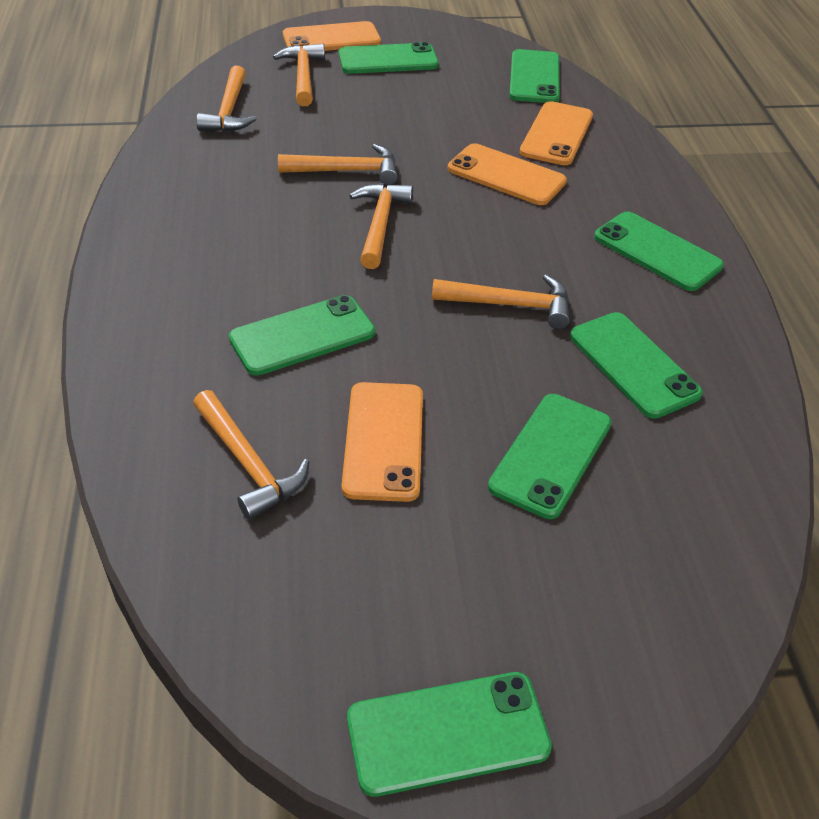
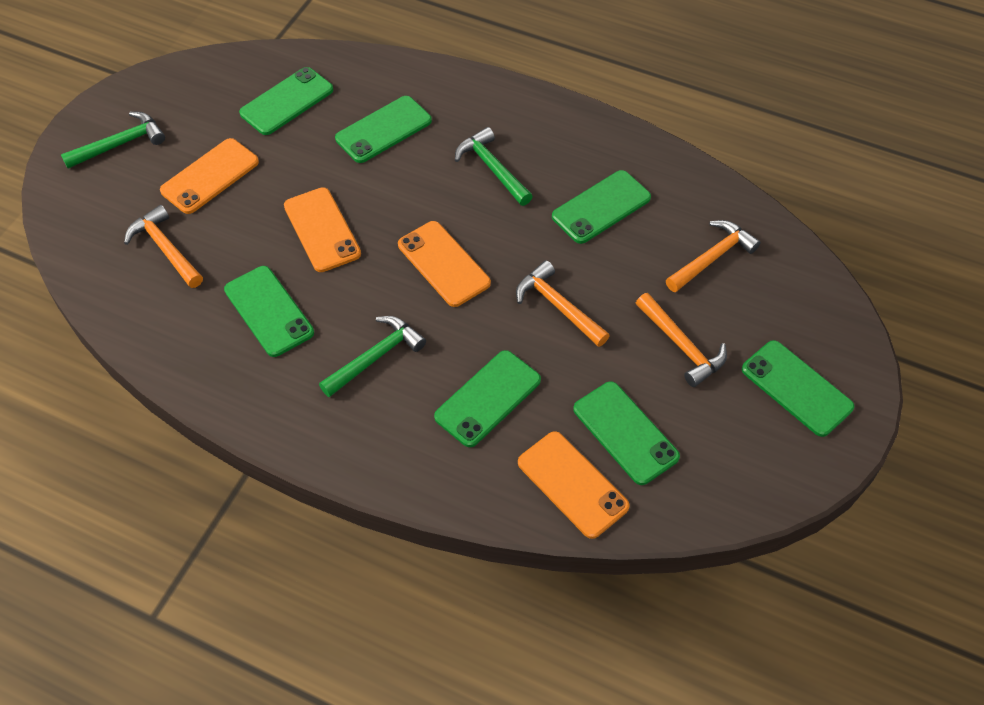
green hammer: none = 0 -> [61,112,165,169] [319,316,426,397] [455,127,533,206] = 3
orange hammer: [193,390,309,520] [196,66,256,132] [273,44,325,106] [278,144,398,185] [349,183,413,269] [432,274,570,329] = 6 -> [124,205,203,288] [516,260,610,347] [636,293,727,387] [666,220,761,292] = 4

